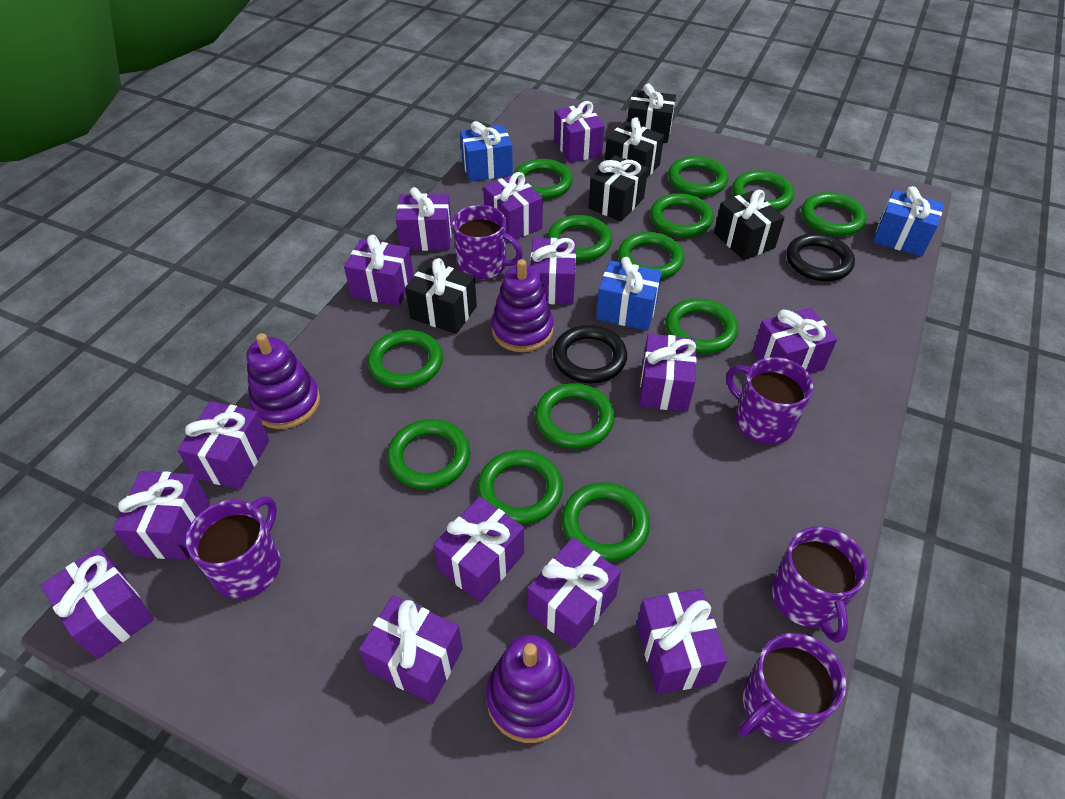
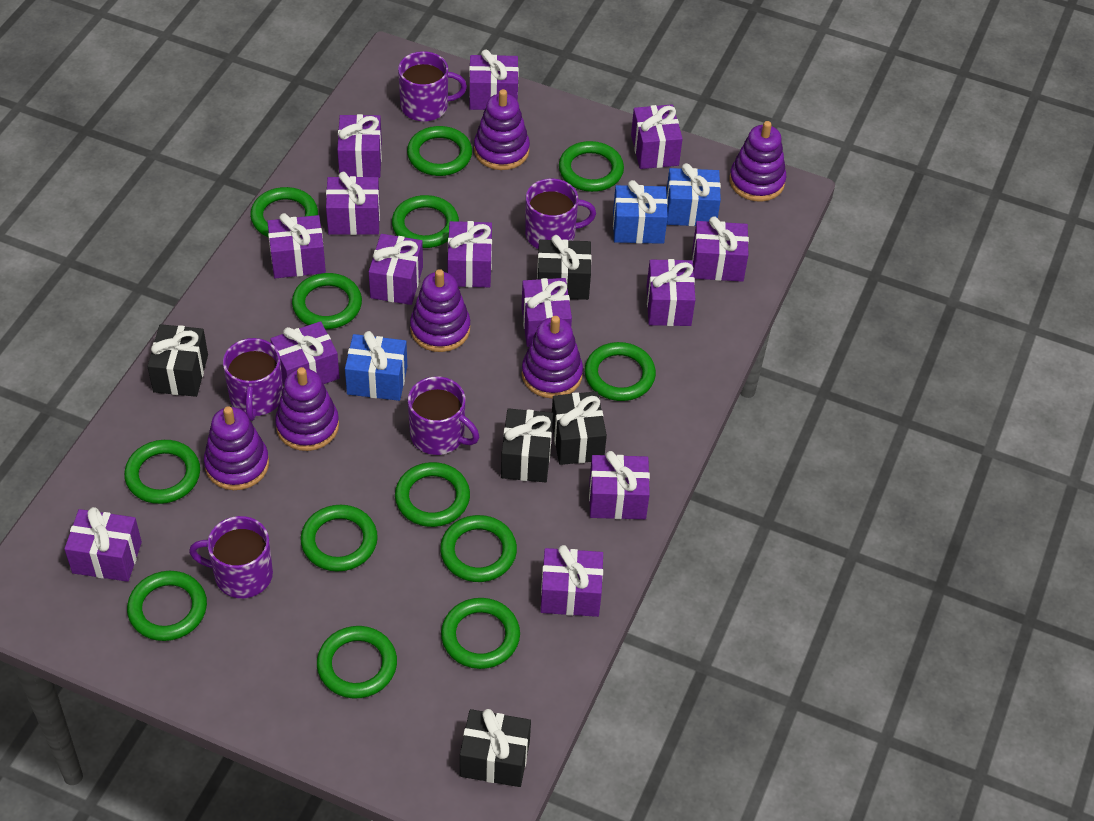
black ring: [553,325,627,383] [786,233,855,281] = 2 -> none = 0
purple stacking toy: [247,333,320,429] [486,635,575,743] [491,259,554,352] = 3 -> [204,406,269,490] [275,367,339,451] [410,269,470,352] [474,89,530,170] [522,316,583,398] [729,121,786,202] = 6

